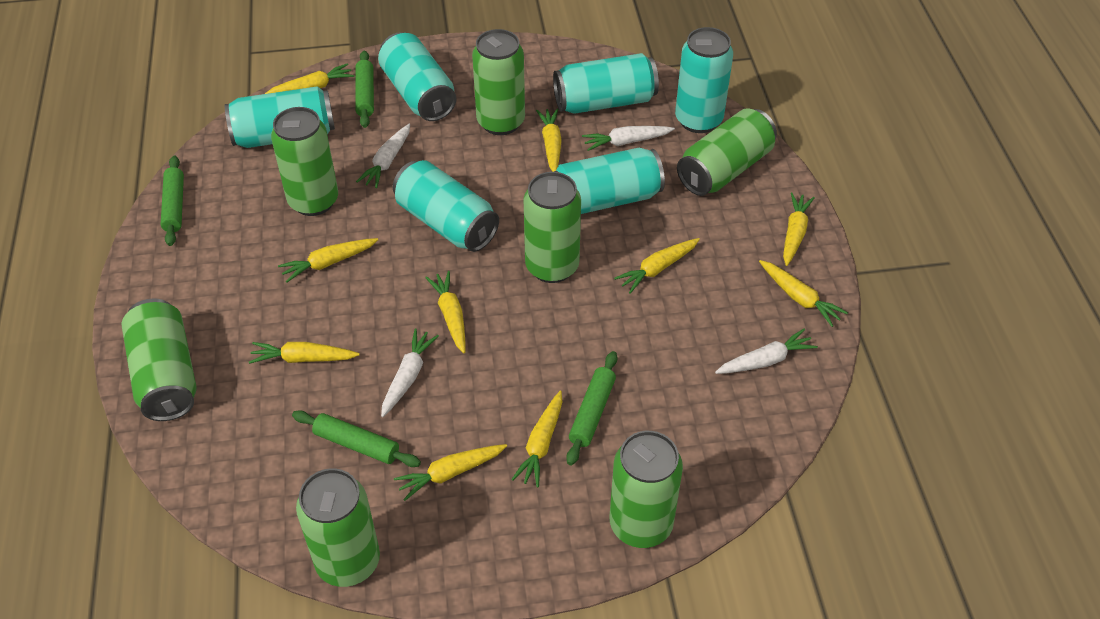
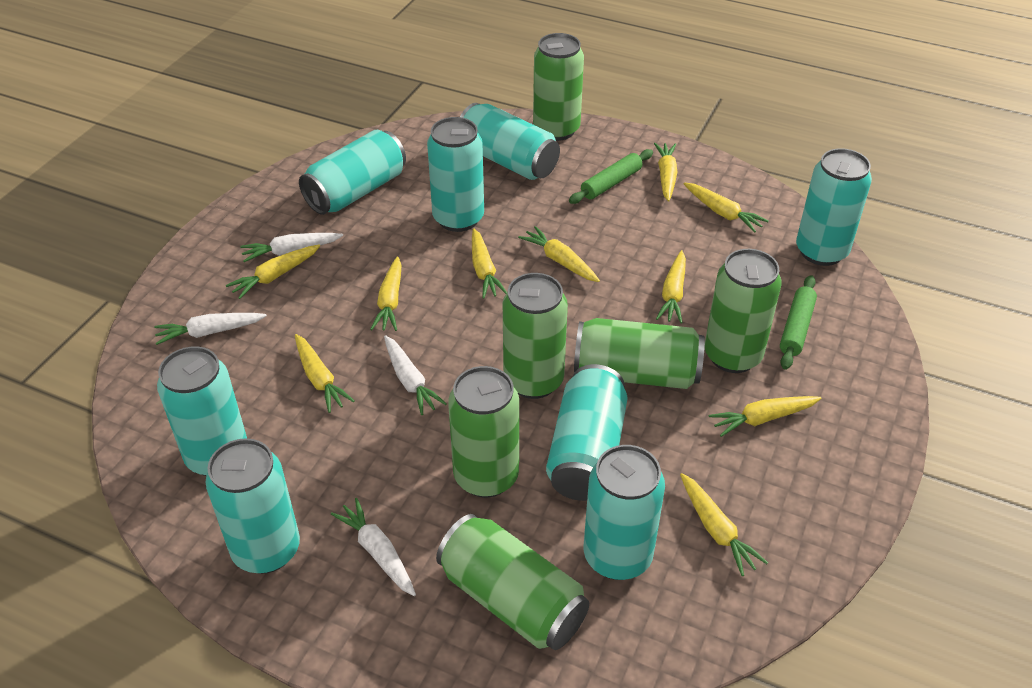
green can: [122,298,196,421] [271,107,338,216] [296,469,380,587] [472,29,525,135] [524,172,581,283] [610,431,683,548] [677,108,777,196] = 7 -> [436,514,589,650] [448,366,519,498] [503,273,568,399] [533,33,584,141] [574,318,705,389] [705,249,782,373] = 6
green rolling pin: [161,156,184,246] [292,410,421,467] [355,51,374,128] [566,351,617,465] = 4 -> [569,149,653,204] [780,275,817,370] = 2
turquoise can: [225,86,335,148] [378,32,456,121] [393,160,499,252] [553,53,659,114] [554,148,665,214] [675,27,733,133] = 6 -> [157,346,247,476] [206,438,300,574] [299,130,406,215] [427,117,484,232] [460,103,560,180] [546,364,628,501] [584,445,665,580] [796,148,872,266] = 8

